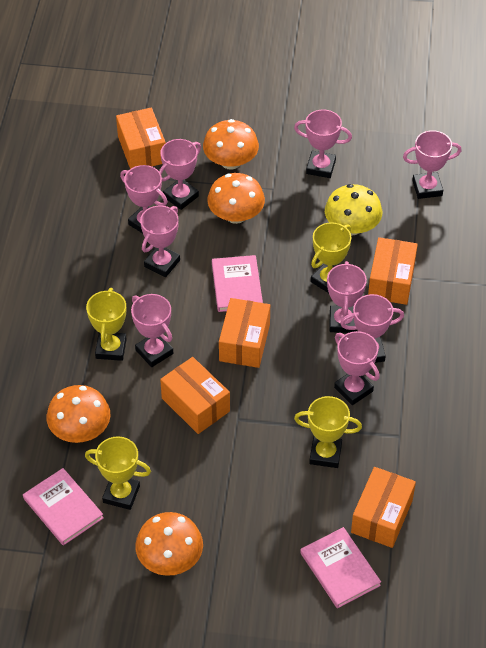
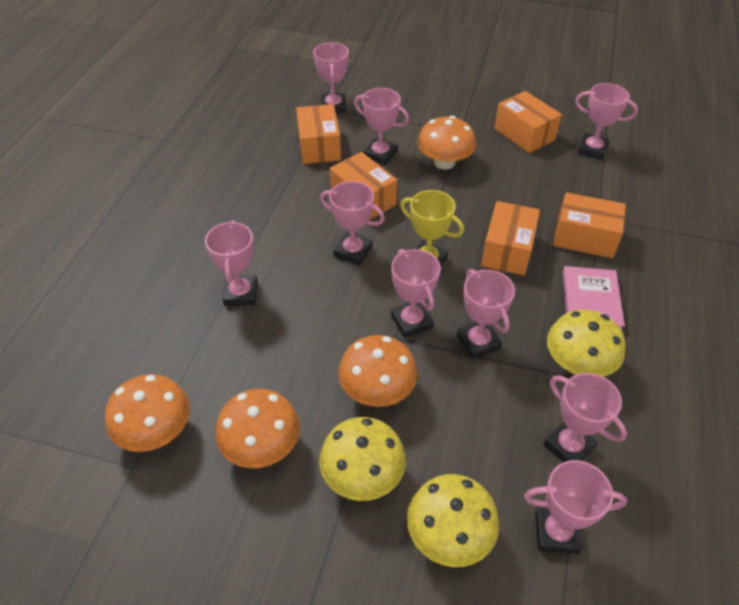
pink book: [23,468,104,546] [212,255,263,312] [300,527,381,608] = 3 -> [563,266,625,331] = 1
yellow mushroom: [325,184,382,235] = 1 -> [319,417,406,501] [407,474,500,567] [547,310,626,377] = 3
yellow trophy: [85,437,151,510] [86,288,127,361] [294,396,362,468] [311,222,351,293] = 4 -> [400,190,464,266] = 1

